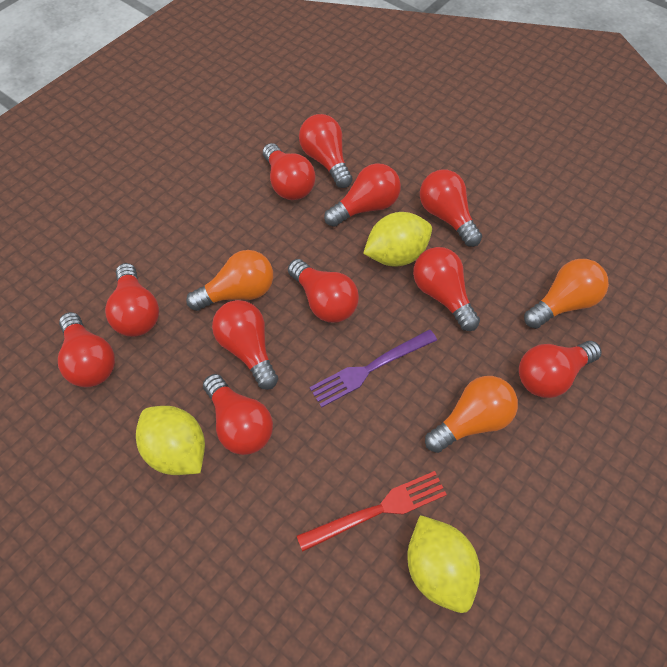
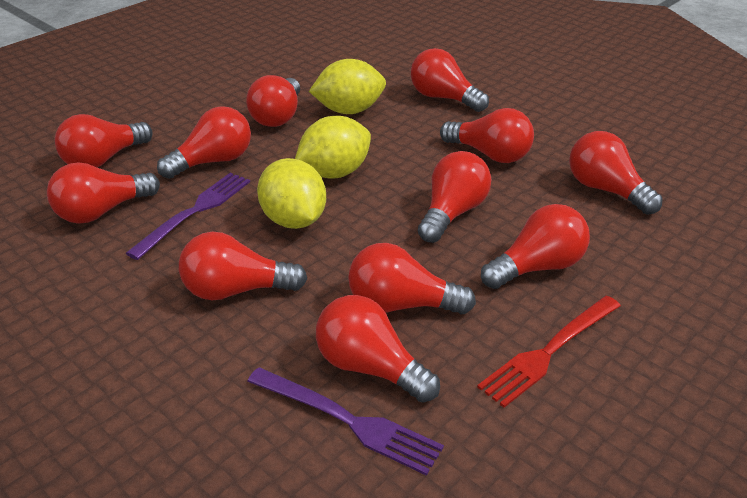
orange light bulb: [186,250,273,311] [425,376,518,453] [524,259,609,329] = 3 -> none = 0
purple fork: [310,329,437,408] = 1 -> [126,173,250,260] [247,367,444,476] = 2
red light bulb: [58,312,115,388] [105,263,159,337] [203,374,273,455] [212,300,278,390] [263,143,316,200] [288,259,359,323] [299,114,353,188] [324,163,401,227] [413,247,480,331] [420,170,482,247] [519,341,602,398] = 11 -> [47,162,160,224] [55,114,153,167] [157,106,251,179] [179,232,307,300] [246,75,300,127] [316,295,440,402] [348,243,476,314] [411,48,489,112] [418,151,491,243] [440,108,534,163] [481,204,590,289] [569,131,662,215] = 12

